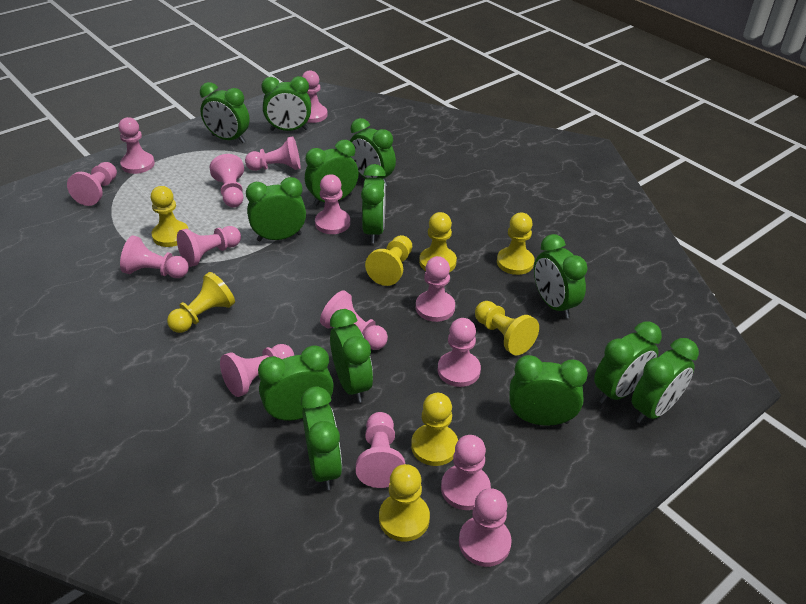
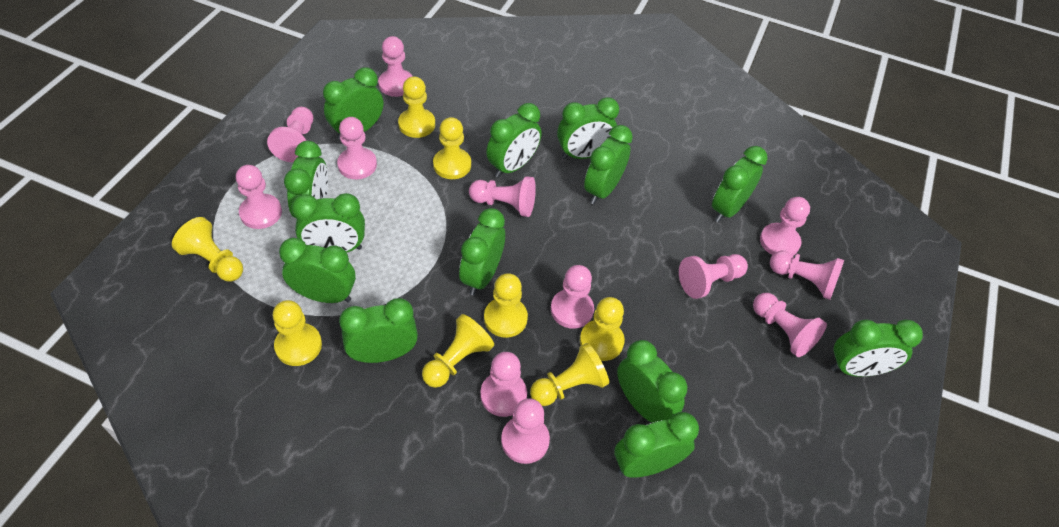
pink pawn: [67,162,117,206] [118,117,155,174] [120,236,189,278] [177,226,241,267] [209,154,244,207] [220,344,294,397] [245,136,300,171] [302,70,328,123] [315,174,350,234] [320,291,388,350] [356,412,405,488] [416,256,455,322] [438,318,481,387] [441,435,491,510] [459,488,512,567] = 15 -> [236,165,282,229] [267,107,313,162] [337,117,377,179] [378,36,413,97] [469,176,536,217] [480,352,527,417] [501,398,550,464] [551,265,594,329] [679,254,748,299] [753,293,827,357] [760,197,810,256] [770,251,844,300] = 12

